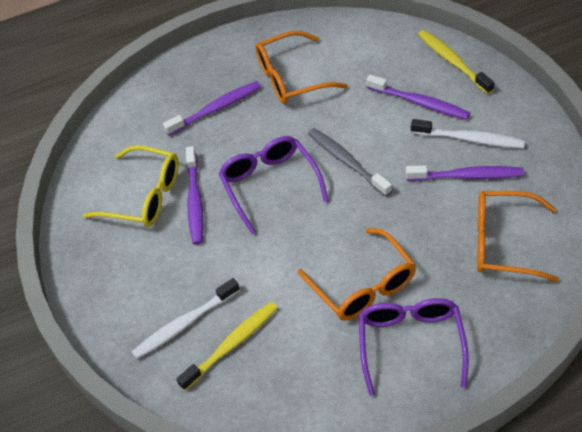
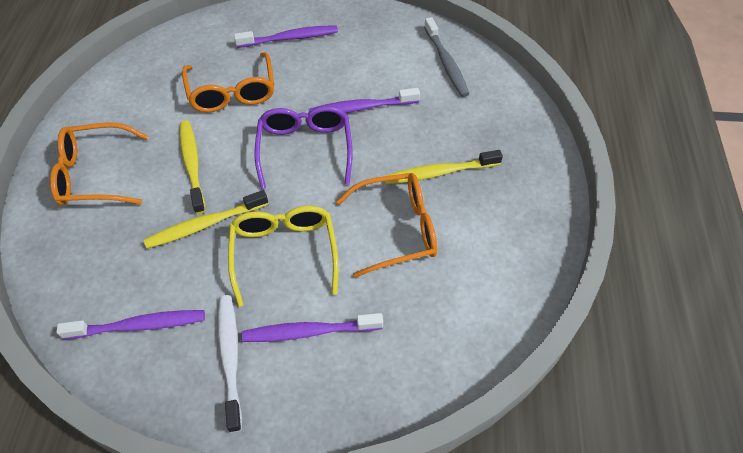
purple glasses: [218,136,329,234] [359,298,469,396] = 2 -> [254,106,353,189] = 1
white toothbrush: [132,278,240,359] [411,119,525,149] = 2 -> [218,295,242,433] = 1
yellow toothbrush: [177,302,278,391] [418,30,494,94] = 2 -> [144,190,268,249] [180,120,205,214] [385,150,503,184] = 3

